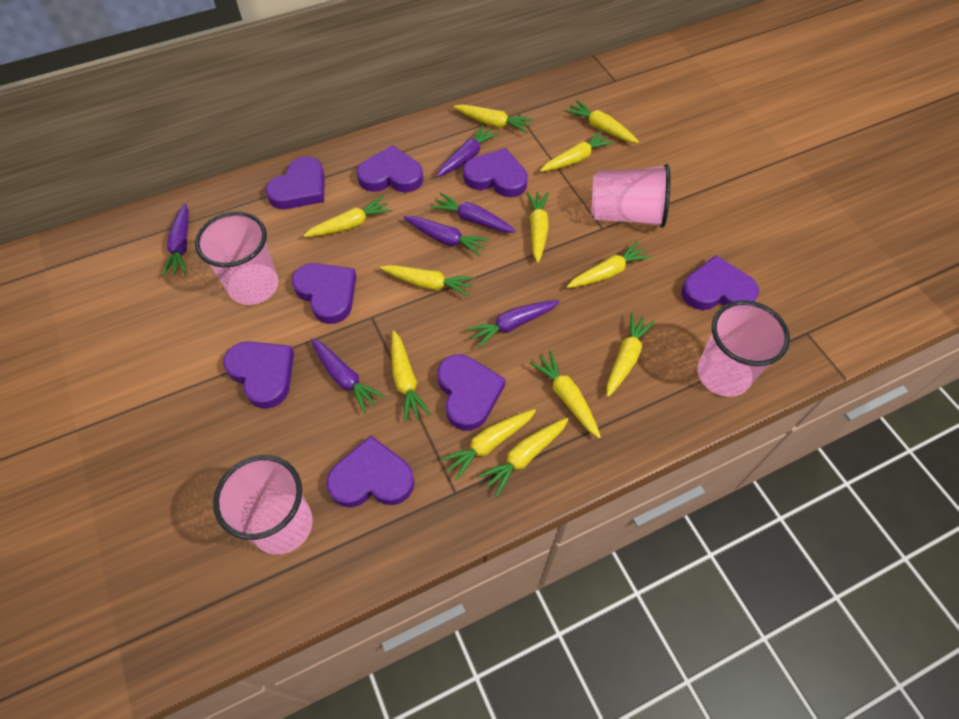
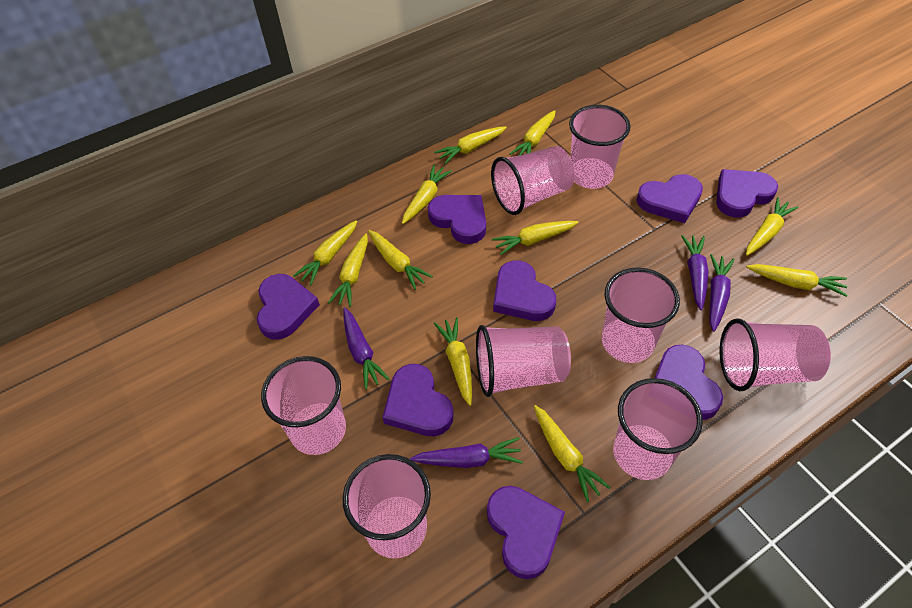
pink cup: [195,211,278,305] [213,455,313,554] [591,164,670,228] [697,300,790,397] = 4 -> [261,356,346,455] [343,454,431,559] [476,325,571,397] [491,146,575,215] [569,105,631,189] [602,267,680,363] [613,378,703,480] [720,318,831,391] = 8
purple carrot: [162,203,189,276] [311,338,385,413] [403,216,489,257] [431,193,516,232] [436,125,499,177] [467,300,560,348] = 6 -> [343,307,390,390] [410,437,523,468] [681,235,709,310] [709,254,735,332] = 4
yellow carrot: [303,196,392,237] [380,265,474,297] [391,331,431,422] [440,409,536,481] [453,104,533,133] [478,418,569,497] [526,192,549,263] [529,351,601,438] [540,131,614,172] [565,100,639,143] [567,241,652,288] [607,313,655,397] = 12 -> [293,220,357,285] [328,233,368,307] [368,230,433,290] [402,165,452,224] [434,126,507,164] [434,317,472,406] [492,221,579,255] [510,110,556,156] [534,405,611,503] [746,197,799,256] [746,264,848,297] = 11

